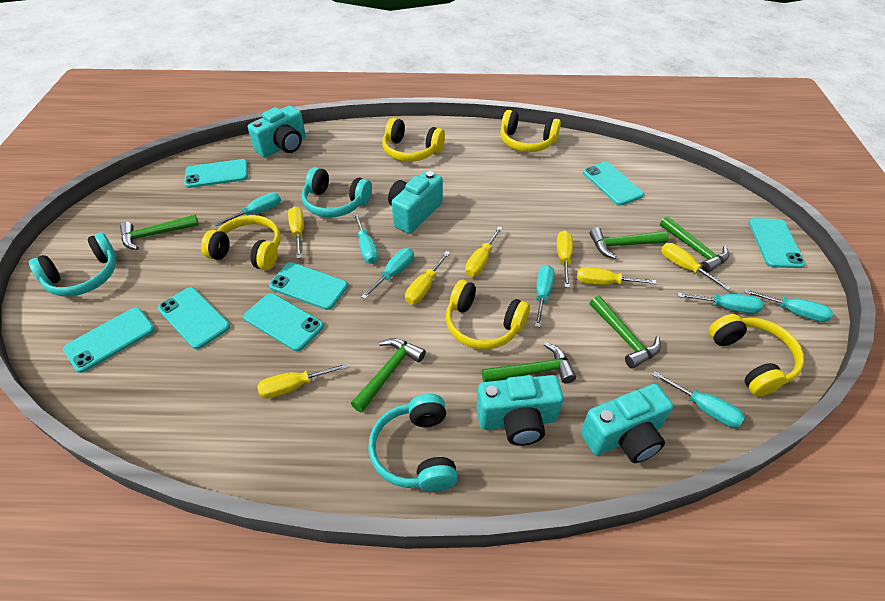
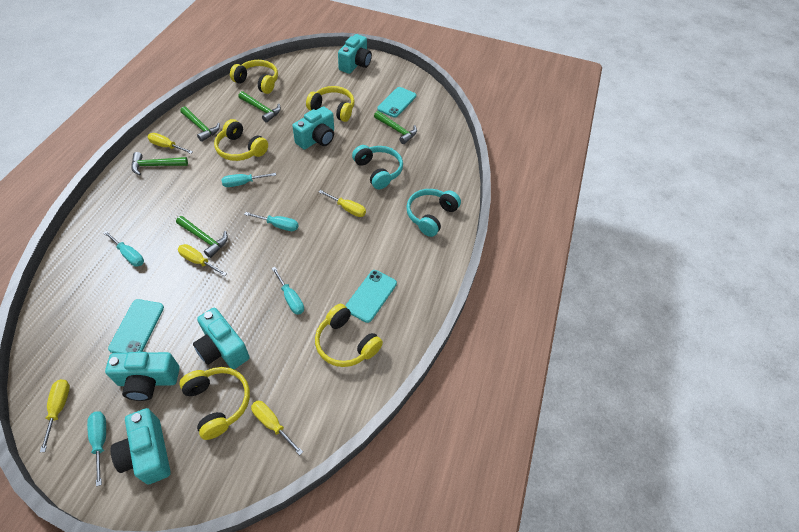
green hammer: [120,215,199,250] [351,338,426,412] [482,342,576,384] [589,227,669,259] [590,296,661,368] [660,216,729,273] = 6 -> [131,152,188,175] [176,216,228,258] [180,107,220,142] [239,91,281,123] [374,111,417,144] = 5
turquoise camera: [248,106,306,158] [388,171,443,234] [476,375,564,446] [581,384,673,463] = 4 -> [105,352,180,401] [111,408,171,485] [193,308,250,369] [292,106,334,150] [338,34,372,74] = 5
turquoise headphones: [29,233,117,297] [301,167,372,218] [368,394,458,492] = 3 -> [352,145,403,190] [406,189,461,237] = 2
turquoise phone: [63,307,155,373] [158,287,230,349] [184,159,248,188] [244,293,324,351] [269,262,348,310] [583,162,644,206] [749,218,805,268] = 7 -> [108,299,164,353] [345,270,397,323] [377,87,416,118] = 3
turquoise screwdriver: [214,192,281,226] [353,213,379,264] [361,248,414,299] [535,265,554,327] [653,371,745,428] [678,293,763,313] [744,289,833,322] = 7 -> [87,411,106,487] [103,231,144,267] [221,173,276,187] [244,212,299,231] [271,267,304,315] = 5
yellow screwdriver: [257,363,348,399] [288,206,304,259] [405,251,450,305] [465,226,502,277] [557,230,573,288] [577,267,657,285] [661,243,731,290] = 7 -> [40,379,70,452] [148,133,193,154] [178,244,227,276] [251,400,303,455] [319,190,366,217] = 5

